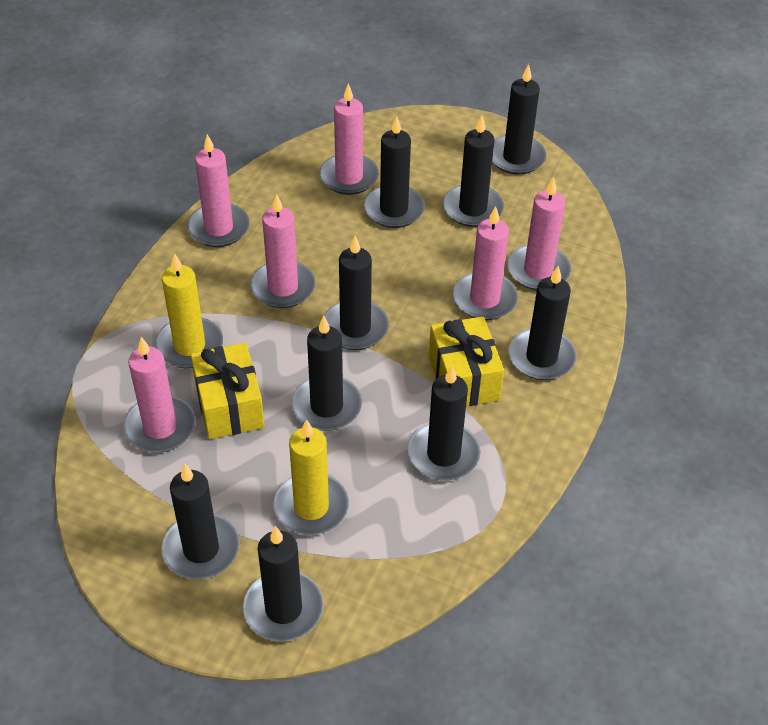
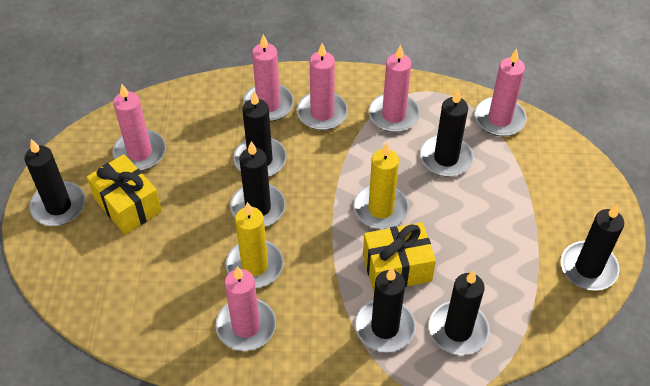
black candle: [161,464,240,579] [243,526,324,642] [291,316,362,431] [324,236,389,350] [364,116,425,228] [408,366,481,481] [443,116,504,227] [492,64,546,175] [509,266,577,380] = 9 -> [25,139,85,226] [230,141,286,227] [233,92,287,177] [355,268,416,352] [420,89,474,177] [428,270,489,355] [561,204,624,290] = 7

